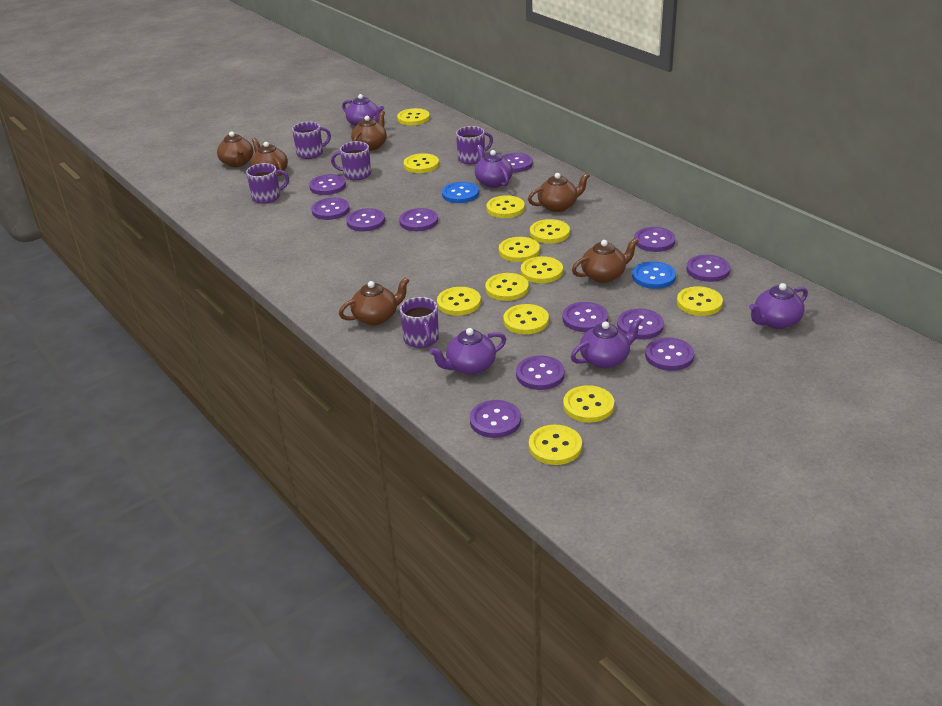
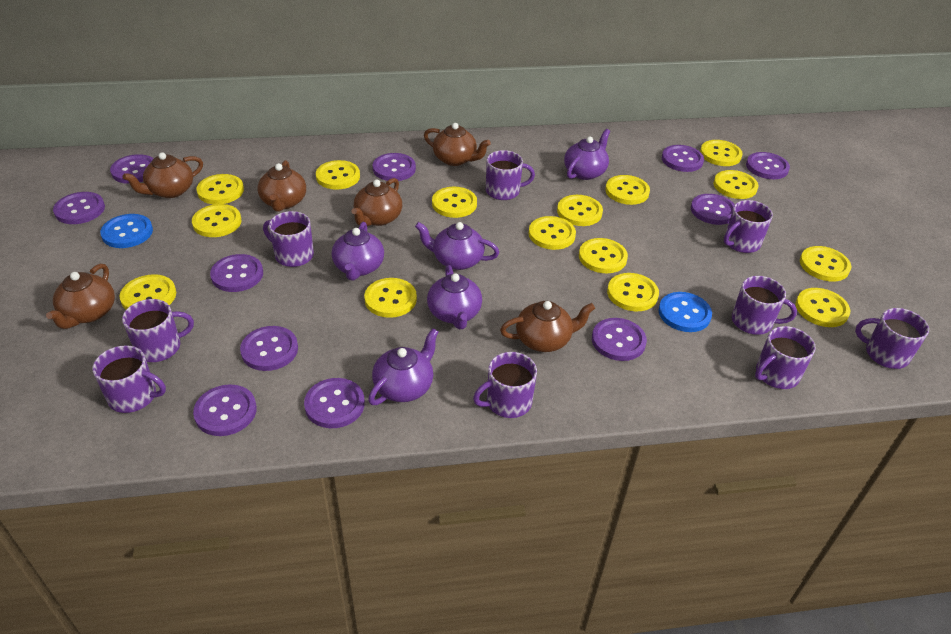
purple button: [309,174,346,195] [311,198,350,220] [346,208,385,232] [399,208,438,231] [470,400,521,438] [502,153,533,173] [516,356,565,390] [562,302,608,332] [617,309,664,340] [634,227,676,252] [645,337,694,371] [686,255,730,282] = 12 -> [53,192,105,224] [110,154,154,184] [193,384,257,436] [210,254,263,292] [240,326,298,371] [304,378,365,428] [373,153,416,181] [592,318,647,361] [662,145,704,172] [691,194,735,225] [746,152,790,179] = 11
purple mug: [246,163,289,204] [292,122,331,159] [331,141,371,180] [400,297,439,348] [456,126,493,164] = 5 -> [93,345,166,413] [122,299,194,362] [263,211,314,267] [473,352,537,418] [486,150,535,200] [724,200,773,253] [732,276,797,335] [755,326,816,389] [855,308,929,369] = 9
yellow button: [397,108,430,125] [404,153,439,173] [437,287,481,315] [485,273,529,301] [486,195,525,218] [499,237,540,262] [503,304,549,334] [521,256,563,283] [529,425,582,465] [530,219,570,244] [563,385,614,423] [677,286,723,316] = 12 -> [120,274,176,310] [192,204,241,237] [196,174,244,204] [316,160,360,190] [364,278,417,318] [432,187,477,218] [529,216,576,250] [557,195,603,226] [579,238,628,273] [605,175,650,205] [607,273,659,311] [700,140,743,166] [713,170,758,199] [795,288,850,327] [800,246,851,281] = 15

